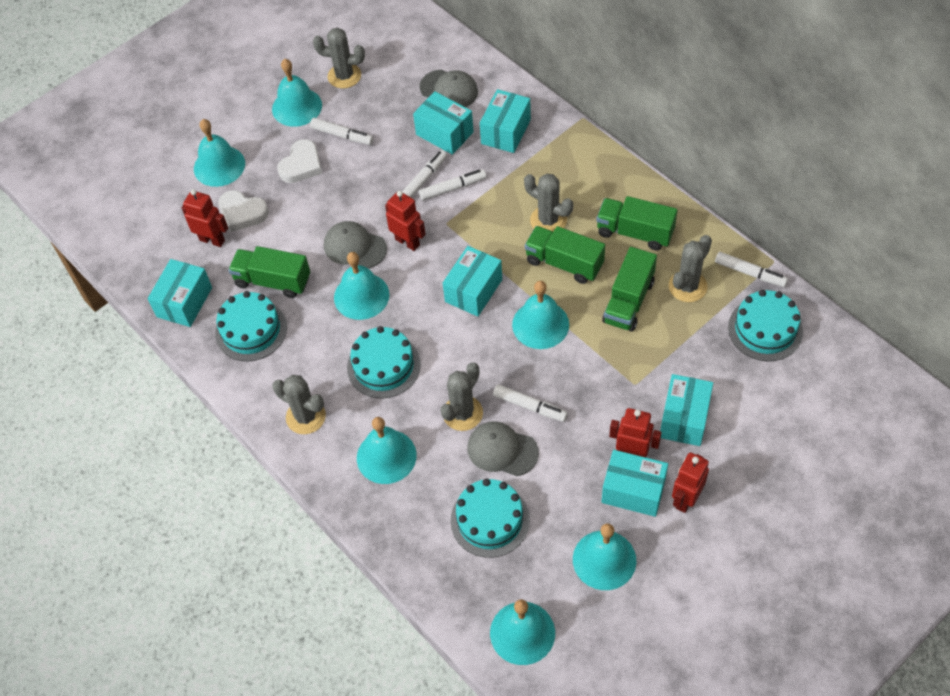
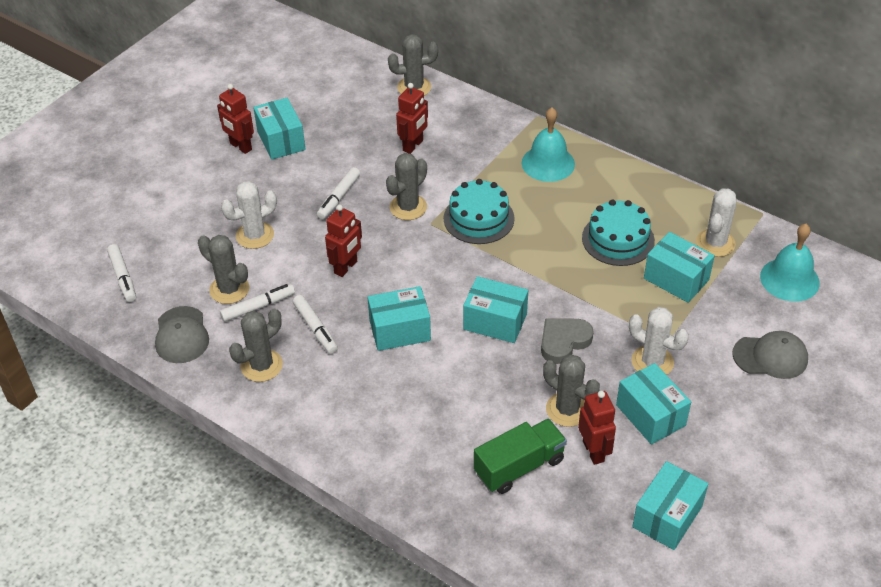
green truck: [228,246,310,298] [525,226,605,284] [596,196,678,251] [602,247,657,332] = 4 -> [474,419,567,494] = 1
grey cap: [324,221,387,268] [419,70,478,107] [467,421,539,476] = 3 -> [155,306,209,363] [733,331,808,379] = 2
grey heart: none = 0 -> [541,318,594,364] = 1
turquoise bell: [194,119,245,187] [272,59,322,127] [334,252,390,320] [357,417,417,484] [490,599,555,665] [512,281,569,349] [573,523,636,590] = 7 -> [522,107,575,182] [760,224,820,302] = 2
turquoise cake: [215,291,287,361] [347,326,421,399] [450,479,530,558] [728,290,803,361] = 4 -> [444,179,515,244] [582,200,655,266] = 2
white cactus: none = 0 -> [221,181,277,249] [629,307,689,375] [696,188,737,257] = 3
white heart: [218,190,269,232] [277,139,322,183] = 2 -> none = 0
white marker: [310,118,374,145] [402,150,447,198] [419,169,486,201] [493,384,568,422] [715,252,788,287] = 5 -> [107,244,136,302] [220,284,295,322] [293,295,338,354] [317,167,360,219] = 4

